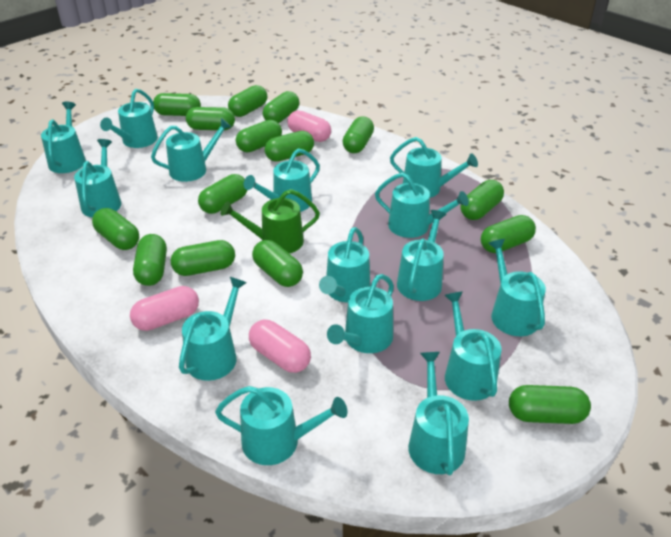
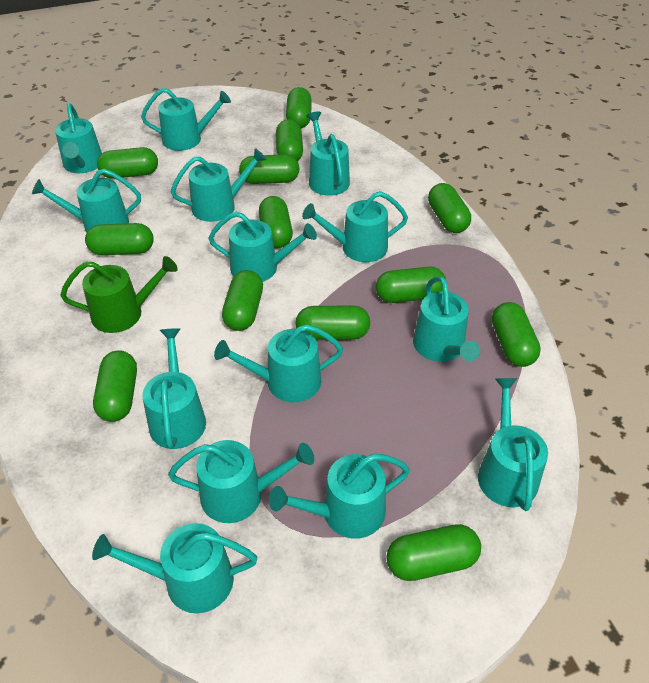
green capsule: [92,208,139,250] [133,234,167,286] [153,93,201,116] [171,240,235,276] [186,107,235,130] [198,174,248,214] [228,85,267,117] [236,120,282,152] [252,240,303,287] [263,91,299,123] [265,131,314,162] [343,117,374,153] [461,180,504,220] [481,215,536,253] [509,385,591,424] = 15 -> [85,223,154,255] [93,350,137,422] [97,147,158,179] [222,270,263,331] [239,154,299,184] [259,196,293,248] [276,119,303,161] [286,87,312,128] [296,305,370,340] [376,266,446,303] [386,524,481,581] [428,183,471,233] [492,302,541,367] = 13
pink capsule: [130,286,199,331] [249,320,311,373] [287,110,331,142] = 3 -> none = 0
turquoise watering can: [41,102,86,173] [74,139,121,218] [100,89,158,148] [151,118,231,182] [179,277,247,381] [215,386,347,465] [244,148,320,212] [319,227,370,302] [327,274,394,353] [375,173,469,238] [390,137,478,198] [397,210,446,301] [408,352,469,475] [444,292,502,401] [488,239,546,336] = 15 -> [32,169,141,232] [55,103,102,173] [92,523,257,613] [141,88,231,151] [142,328,206,449] [168,440,314,523] [170,148,267,222] [209,212,317,282] [214,324,343,402] [269,454,410,539] [302,191,408,262] [307,111,350,196] [413,276,480,362] [478,378,548,511] = 14

